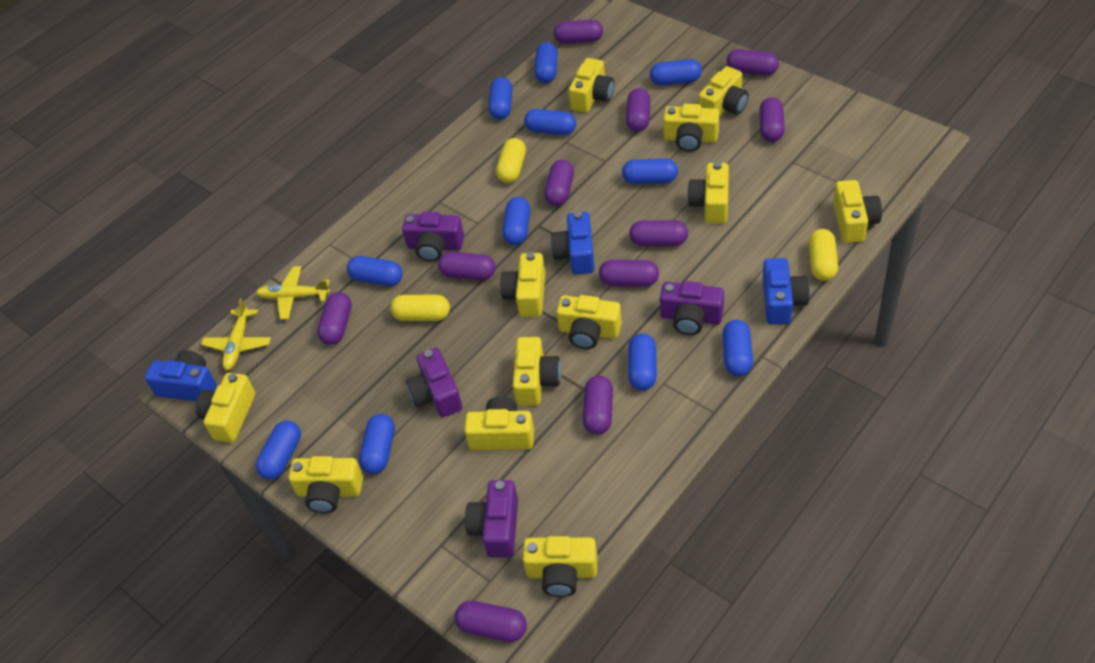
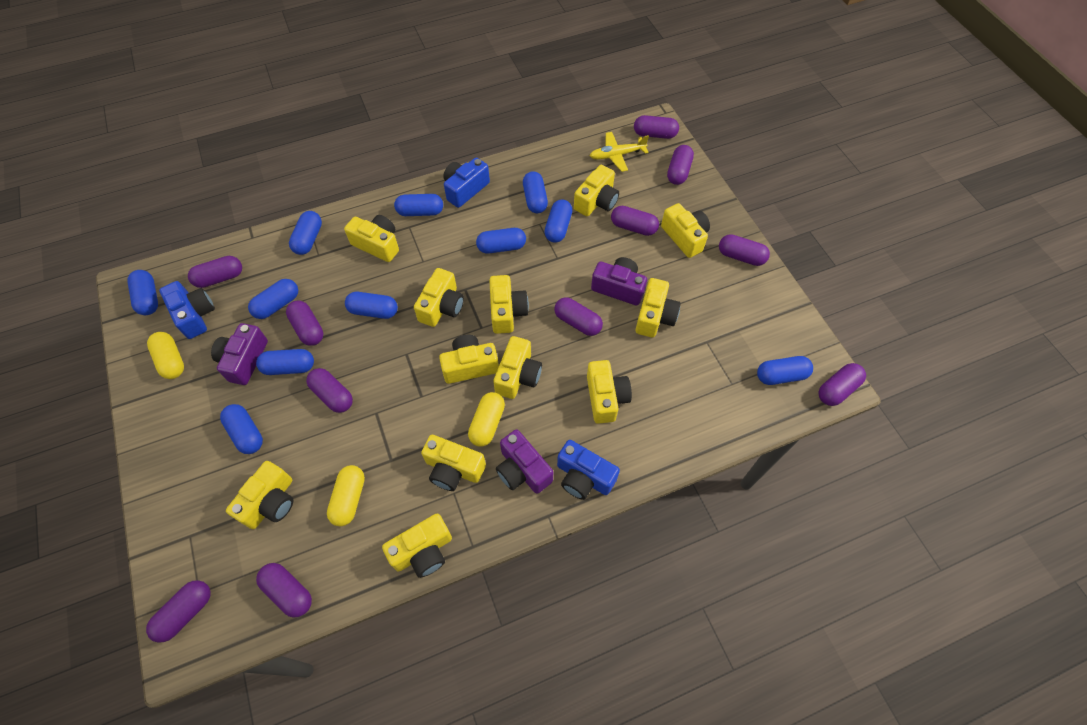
purple camera: [402,212,464,262] [406,348,462,417] [465,480,518,557] [660,281,724,335] = 4 -> [211,323,268,385] [496,429,553,494] [591,257,647,306] = 3
yellow plane: [201,298,271,371] [256,266,330,320] = 2 -> [590,132,649,172] = 1

